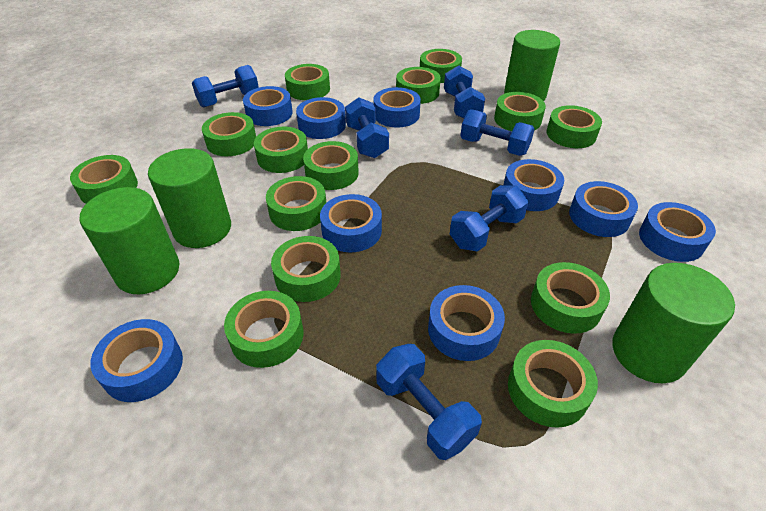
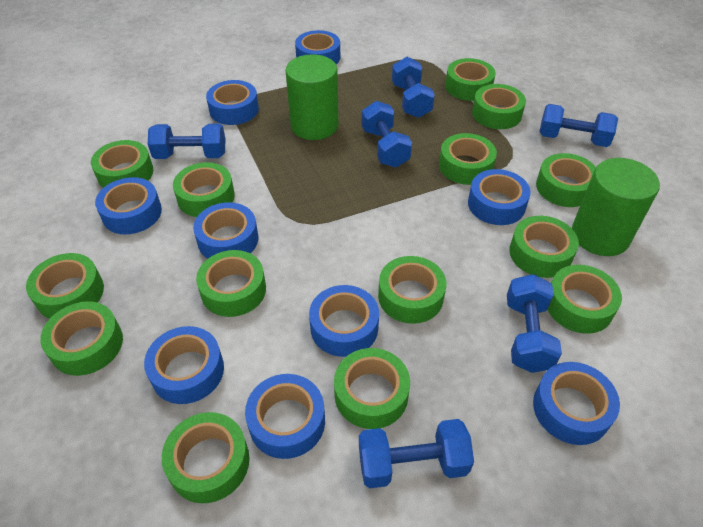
green cylinder: [79,187,179,294] [148,148,231,248] [504,30,560,101] [612,263,735,383] = 4 -> [285,54,339,140] [572,158,660,256] = 2

